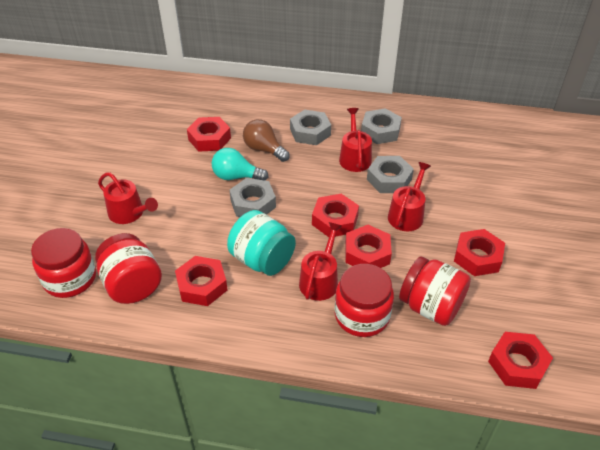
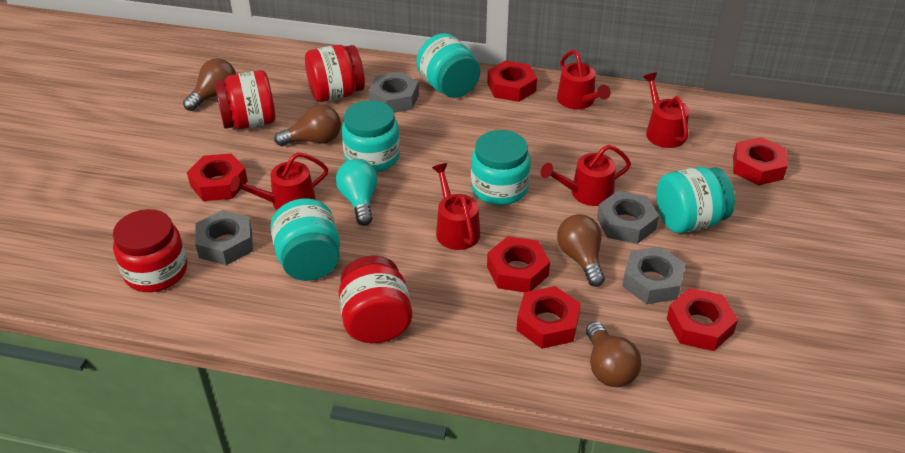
brown light bulb: [243,119,290,162] = 1 -> [183,58,236,111] [274,105,341,146] [557,214,605,287] [586,322,642,387] = 4
red watering can: [98,172,158,224] [299,222,342,301] [339,108,372,172] [388,162,431,231] = 4 -> [230,152,328,210] [432,163,480,250] [541,145,631,206] [557,50,611,109] [643,73,689,148] = 5
turquoise jar: [227,210,296,276] = 1 -> [270,198,340,281] [342,100,400,172] [416,33,480,98] [471,130,531,205] [656,167,735,233] = 5

